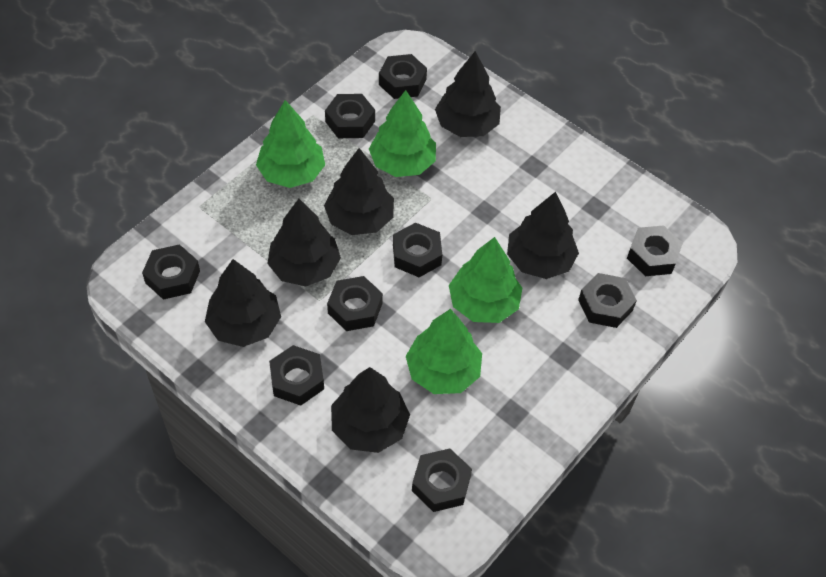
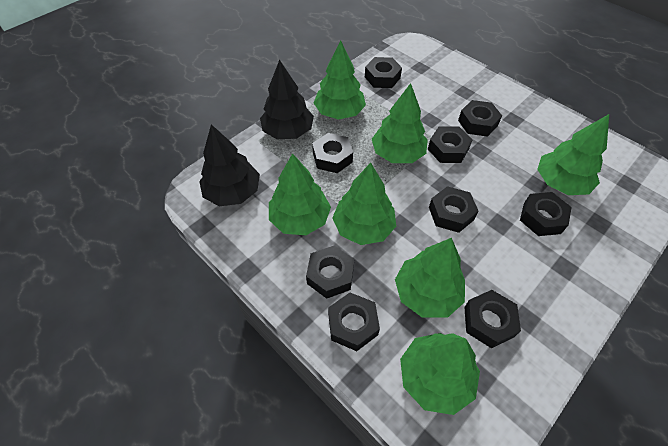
black tree: [205,259,281,347] [267,199,341,286] [324,148,394,235] [331,367,410,453] [435,51,501,137] [507,192,579,279] = 6 -> [199,124,260,206] [260,60,314,139] = 2
green tree: [256,100,325,188] [369,90,436,177] [406,309,482,394] [449,237,522,323] = 4 -> [269,153,331,235] [314,40,366,120] [332,163,396,245] [372,83,428,163] [395,238,465,318] [400,333,480,415] [537,114,609,195] = 7

